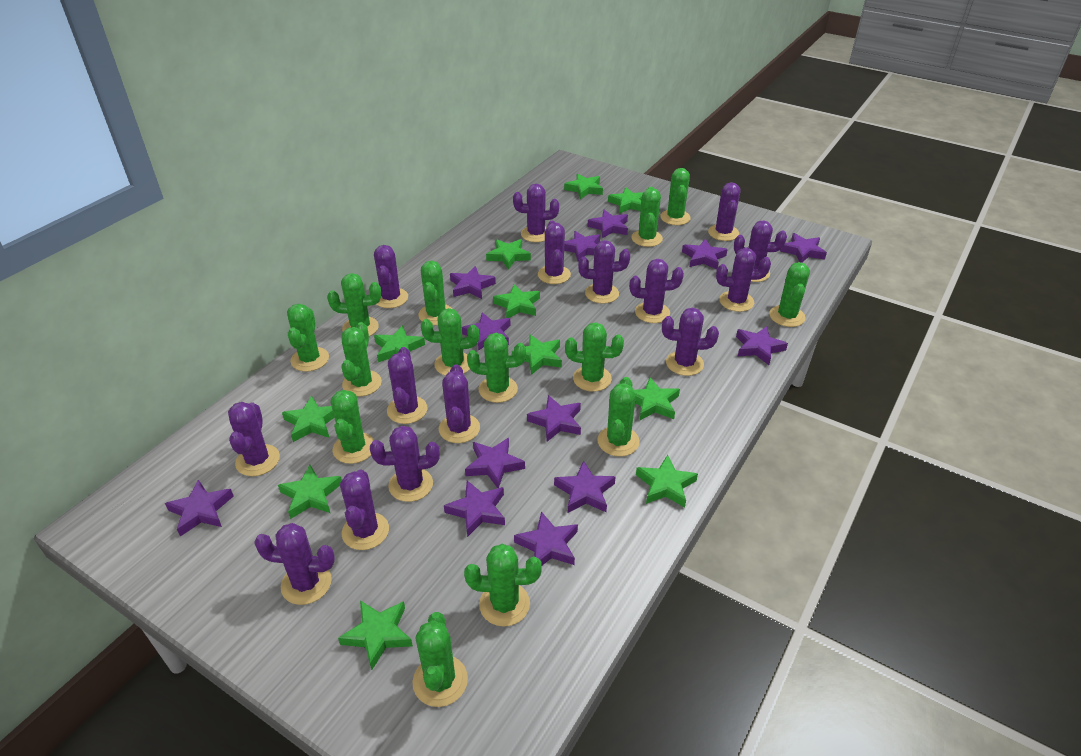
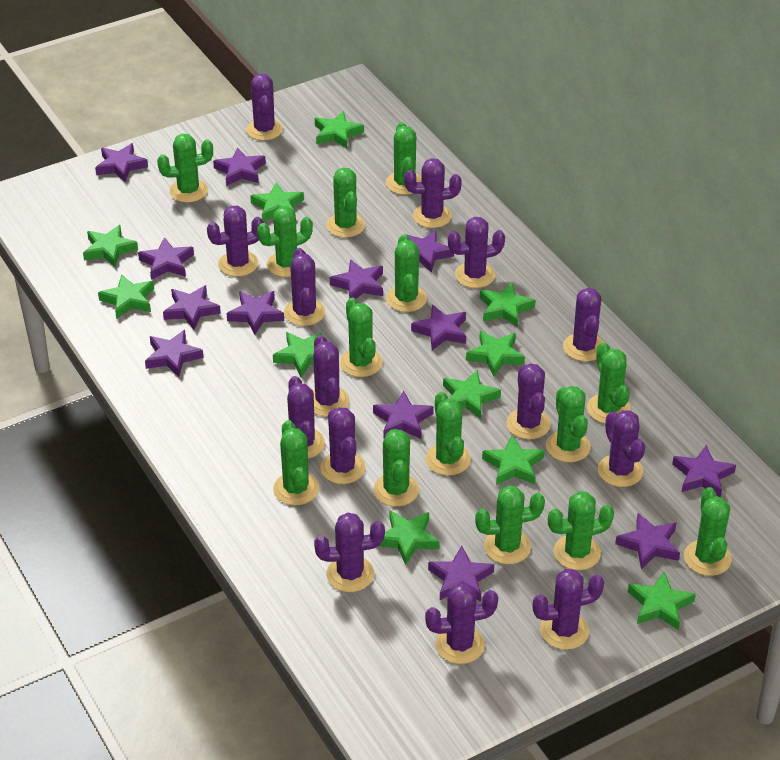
purple cactus: [228,402,280,476] [254,523,335,605] [340,470,389,550] [370,426,440,502] [374,245,408,308] [387,347,427,424] [439,364,480,443] [513,184,559,242] [538,221,571,284] [578,240,630,304] [629,259,684,323] [662,308,719,376] [708,182,740,241] [716,248,771,312] [734,220,787,282] = 15 -> [207,206,264,277] [246,73,283,141] [284,248,325,326] [287,376,325,459] [313,335,349,417] [314,513,385,592] [320,407,366,484] [404,158,462,228] [425,583,498,664] [448,217,505,288] [507,364,551,439] [532,569,604,650] [563,288,603,362] [598,410,645,487] = 14

